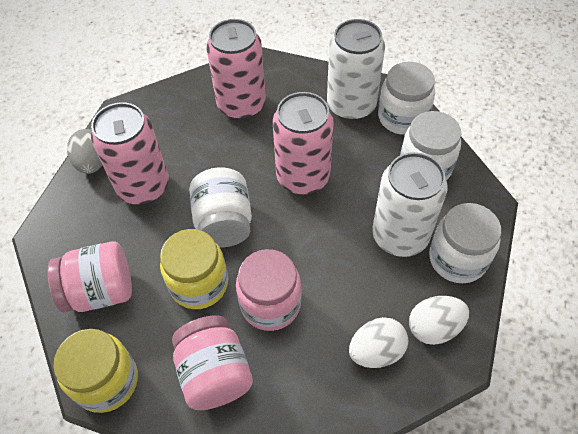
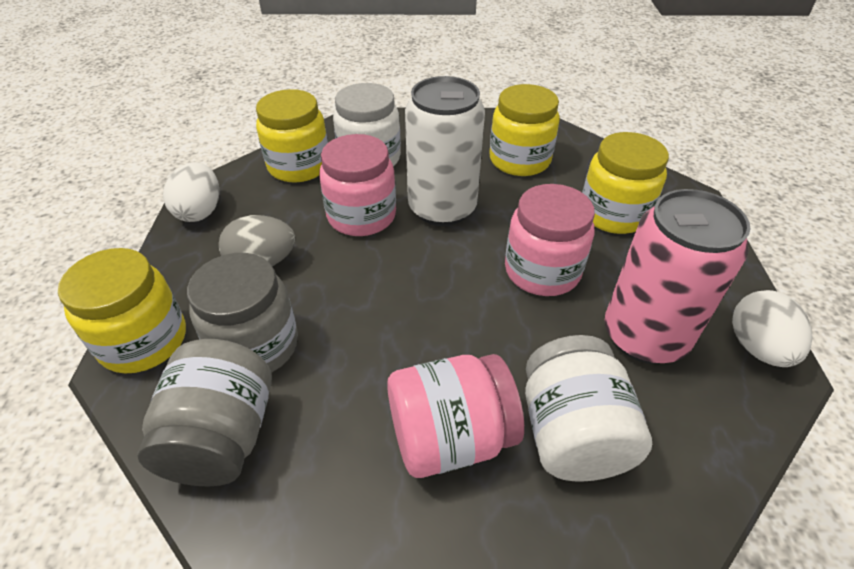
grey jar: none = 0 -> [137,339,272,486] [187,253,298,373] = 2
pink can: [91,102,169,205] [206,19,266,120] [273,92,334,195] = 3 -> [605,189,750,364] = 1
white can: [327,19,385,120] [372,152,447,257] = 2 -> [405,76,485,226] = 1
white jar: [189,167,252,248] [378,62,435,135] [400,111,461,181] [429,203,501,283] = 4 -> [333,83,401,166] [525,335,652,482] = 2
yellow jar: [53,329,138,413] [160,229,228,309] = 2 -> [58,248,186,374] [256,89,328,182] [489,84,560,176] [582,132,669,234] = 4

